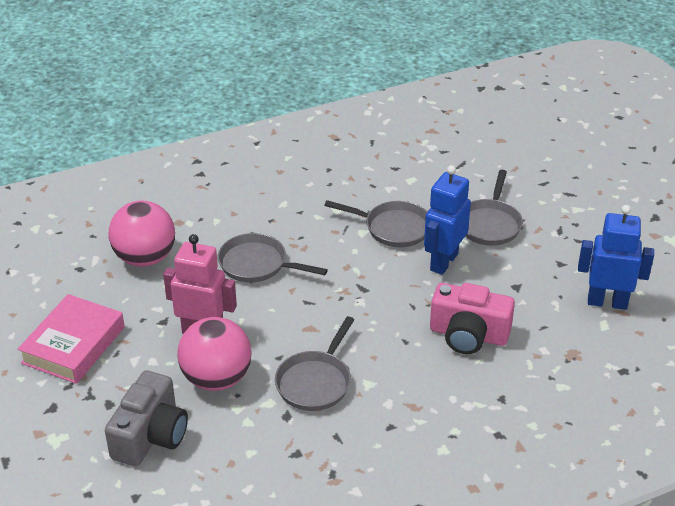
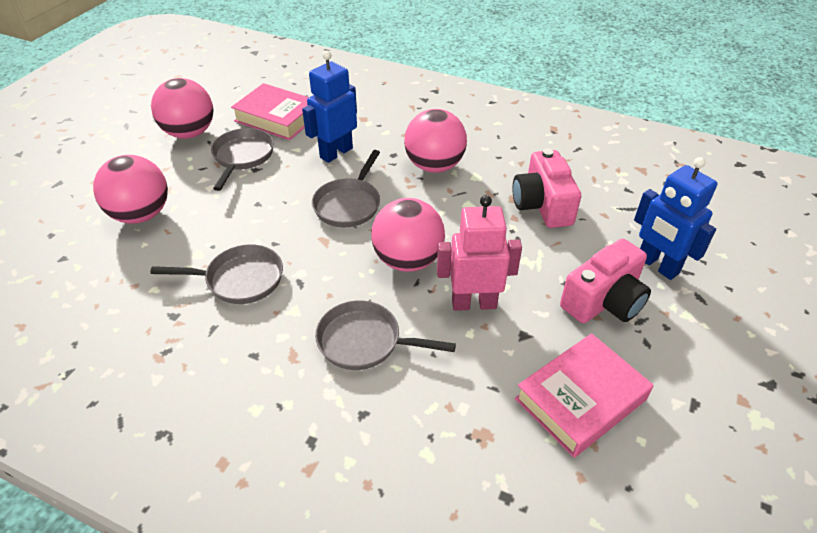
grey camera: [105,370,188,466] = 1 -> none = 0
pink ball: [109,201,175,267] [177,317,252,391] = 2 -> [93,155,168,224] [151,78,214,139] [371,198,445,272] [404,109,467,173] = 4
pink book: [18,294,125,384] = 1 -> [231,83,309,140] [515,333,654,458] = 2
pink camera: [430,283,515,354] = 1 -> [512,148,581,228] [560,239,651,323] = 2

